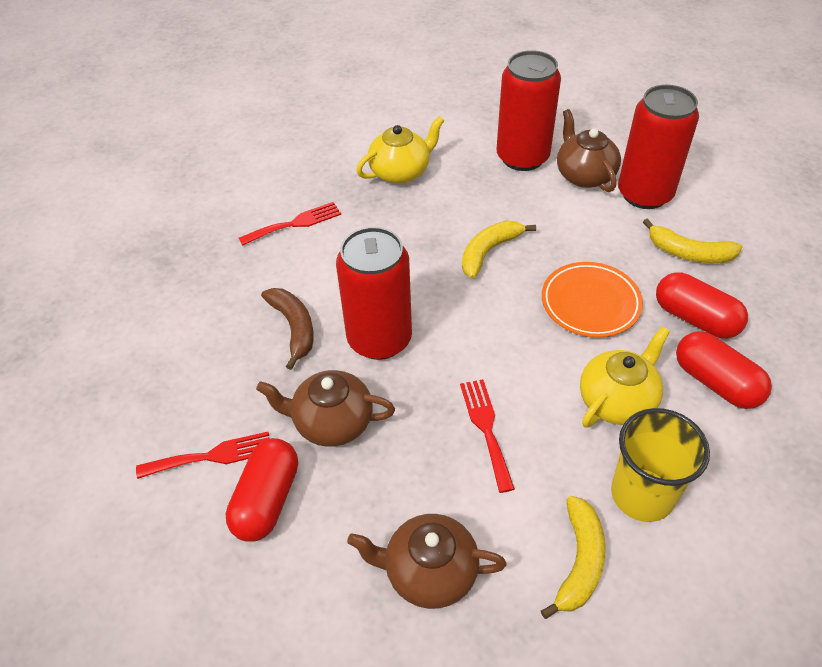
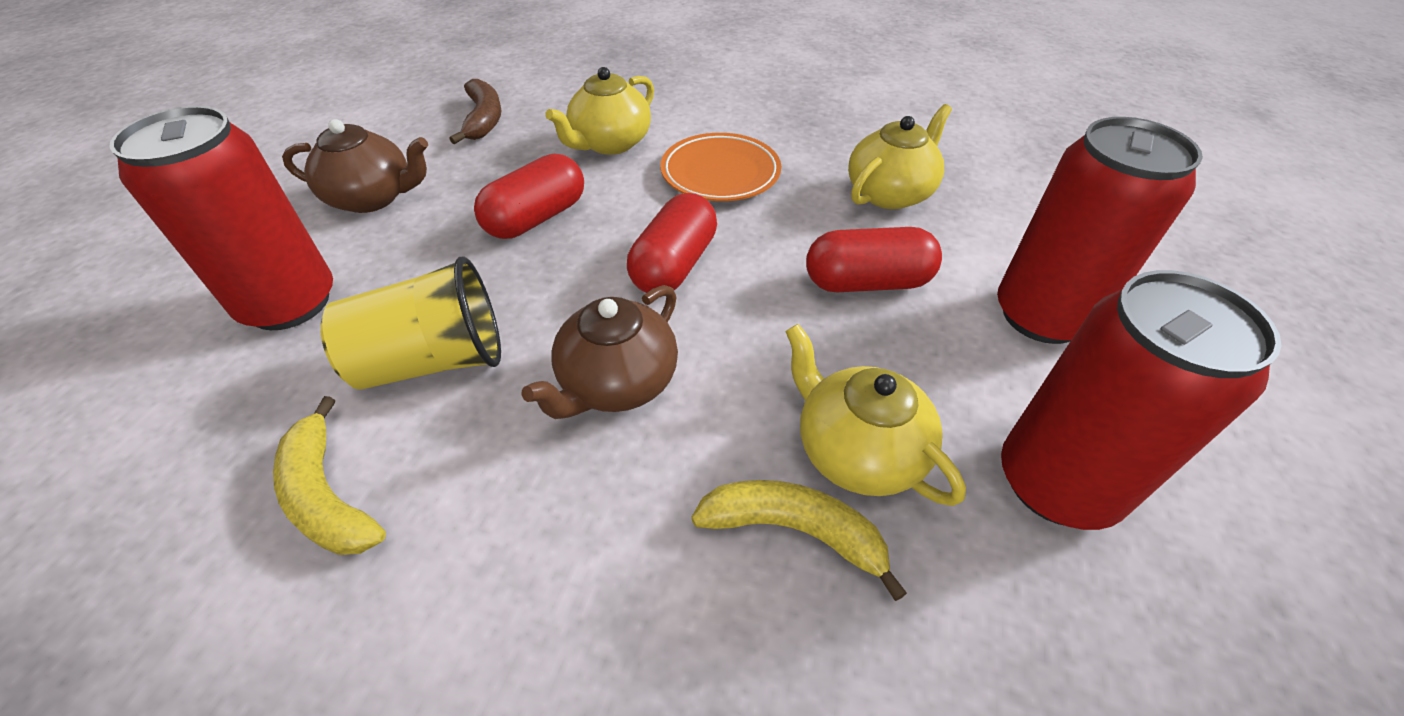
brown teapot: [256,370,395,447] [347,514,506,609] [557,109,621,192] = 3 -> [282,119,428,213] [522,285,678,419] = 2
red fork: [136,432,270,479] [239,202,341,246] [460,379,515,493] = 3 -> none = 0
yellow banana: [462,221,536,279] [541,496,605,619] [643,218,743,263] = 3 -> [273,396,386,555] [691,480,907,601] = 2
yellow teapot: [357,116,444,184] [580,326,670,428] = 2 -> [545,67,654,155] [785,324,966,506] [848,104,952,209] = 3

